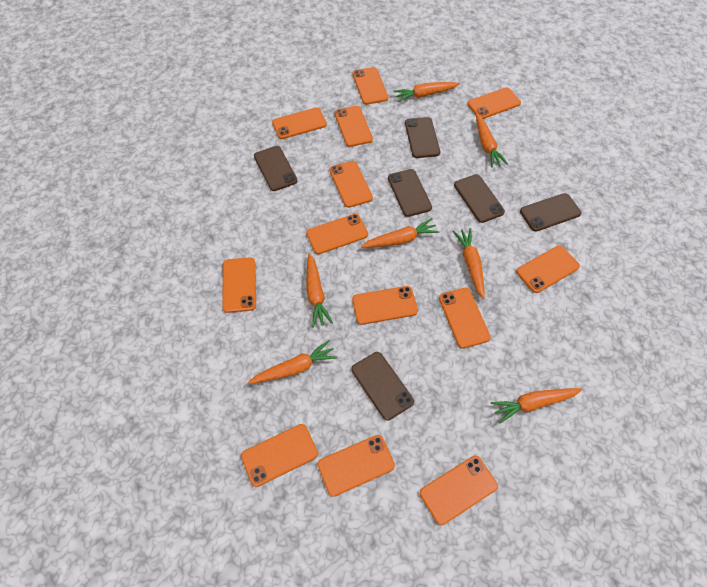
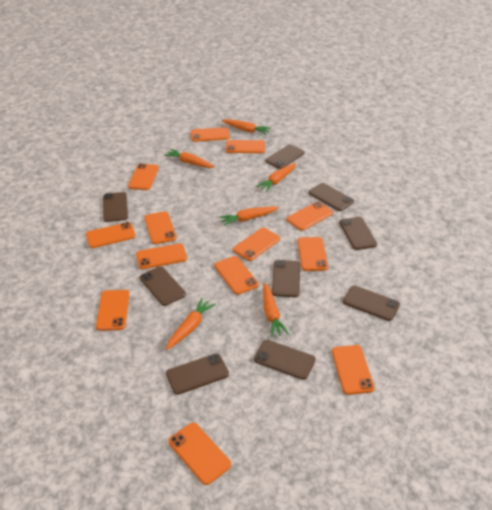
brown phone: [254,146,298,191] [351,352,414,421] [388,169,432,217] [405,117,440,158] [454,174,505,223] [520,193,582,232] = 6 -> [103,192,128,222] [140,267,186,306] [166,354,229,395] [254,340,316,380] [265,145,305,169] [272,260,300,297] [309,183,354,211] [339,217,377,250] [343,285,400,321] = 9
orange carrot: [248,340,338,384] [306,253,333,327] [361,218,439,248] [394,82,460,102] [453,228,485,299] [476,113,508,167] [491,388,582,424] = 7 -> [164,149,215,168] [166,298,216,350] [219,207,279,226] [222,119,271,135] [256,163,297,192] [263,282,289,337] = 6

